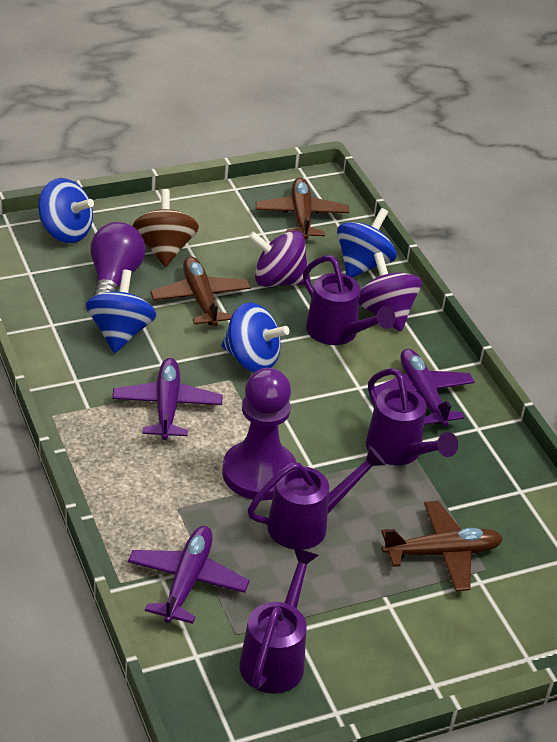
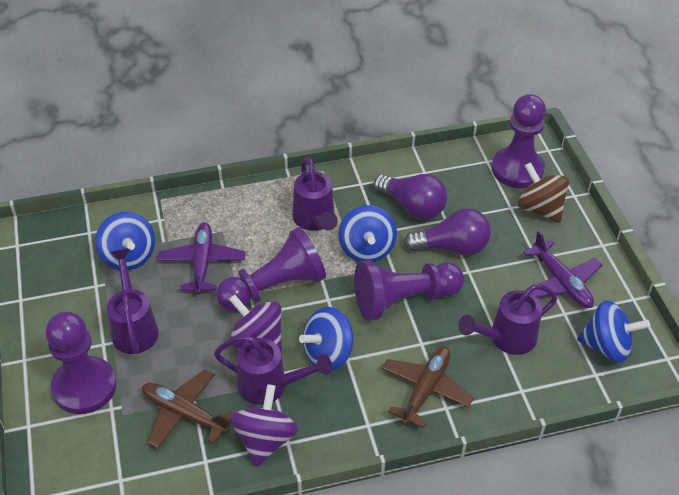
brown plane: [150,256,251,327] [255,177,349,240] [381,501,503,591] = 3 -> [142,369,235,448] [382,347,474,429] = 2
purple light bulb: [91,222,146,297] = 1 -> [374,174,447,220] [404,208,491,256] = 2
purple pawn: [222,368,297,500] = 1 -> [46,312,117,414] [217,227,326,312] [354,260,464,321] [492,94,546,188] = 4
purple plane: [112,358,222,440] [128,526,250,624] [374,349,475,427] = 3 -> [158,223,246,295] [523,231,602,308] = 2

